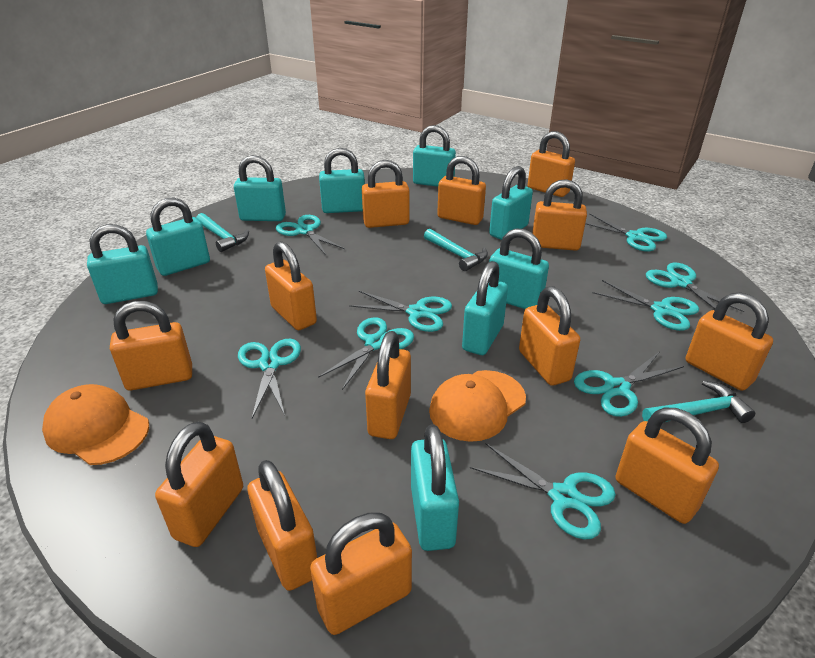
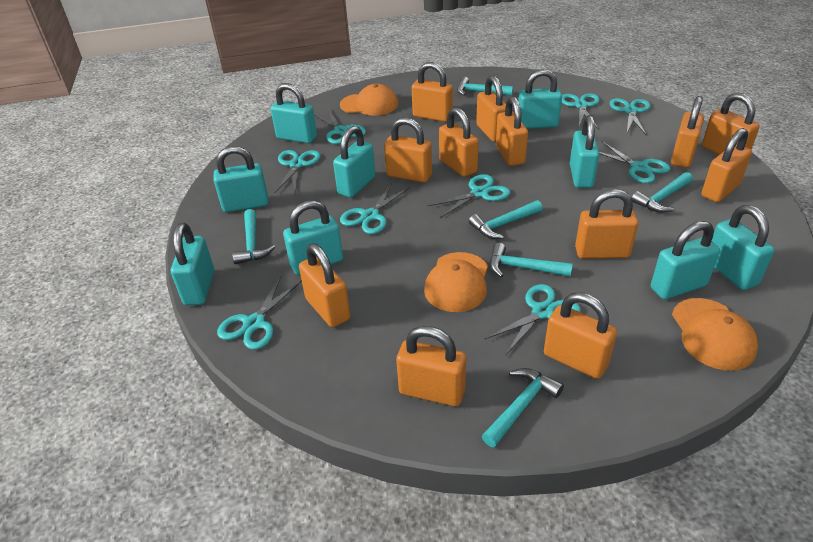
orange cap: [42,384,149,465] [429,370,526,442] = 2 -> [340,84,398,116] [424,252,488,312] [672,298,758,370] = 3
orange padlock: [110,301,192,391] [155,421,243,547] [247,460,317,591] [265,241,317,330] [310,512,412,635] [362,160,409,228] [365,331,411,439] [437,156,486,225] [519,286,580,386] [528,131,575,197] [532,179,587,251] [615,408,719,524] [686,292,773,391] = 13 -> [299,243,350,328] [384,117,432,183] [396,326,466,407] [412,62,453,122] [439,107,479,177] [476,75,506,142] [496,96,528,166] [544,292,617,379] [575,189,638,259] [671,96,704,168] [701,128,752,202] [702,93,760,155] = 12
turquoise hammer: [196,213,249,252] [424,229,488,271] [642,380,755,423] = 3 -> [232,209,275,264] [457,77,513,96] [469,200,542,239] [482,368,564,447] [490,243,573,277] [632,172,693,213] = 6

